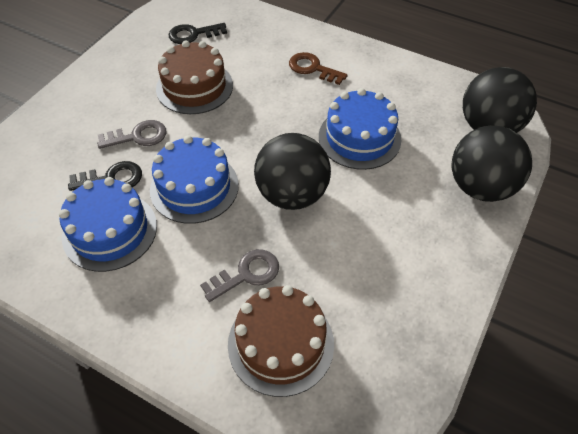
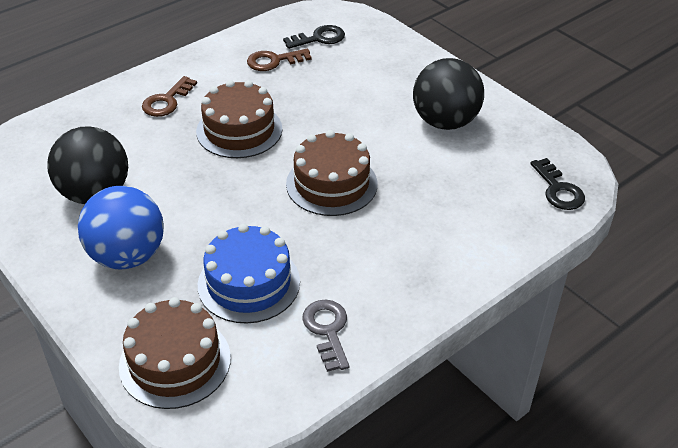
black ball: [254,133,331,210] [452,125,532,202] [463,67,537,133] = 3 -> [47,126,128,204] [413,58,484,130] = 2
blue ball: none = 0 -> [78,186,164,269] = 1
blue cake: [59,177,157,272] [150,135,239,224] [319,88,401,170] = 3 -> [198,224,300,324] = 1
brown cake: [156,40,233,114] [228,285,334,397] = 2 -> [119,297,231,409] [196,80,282,158] [286,130,378,216] = 3
brown key: [289,52,347,85] = 1 -> [142,76,197,117] [247,49,312,71] = 2
grey key: [97,120,167,149] [200,249,279,302] = 2 -> [302,300,349,372] = 1

